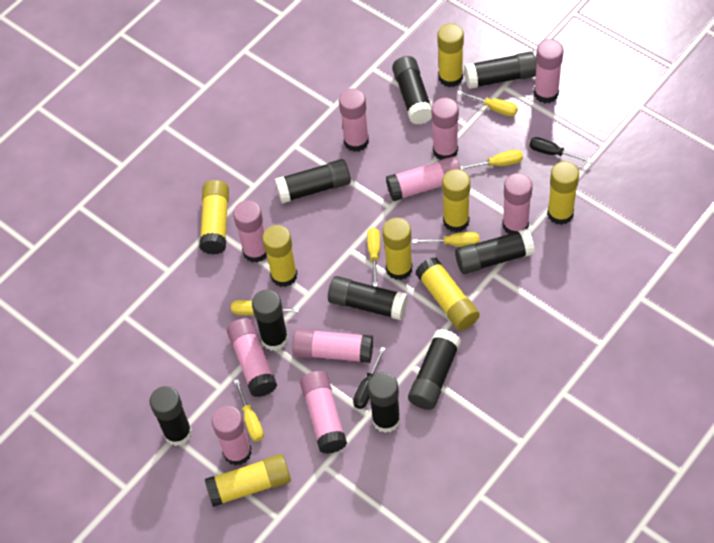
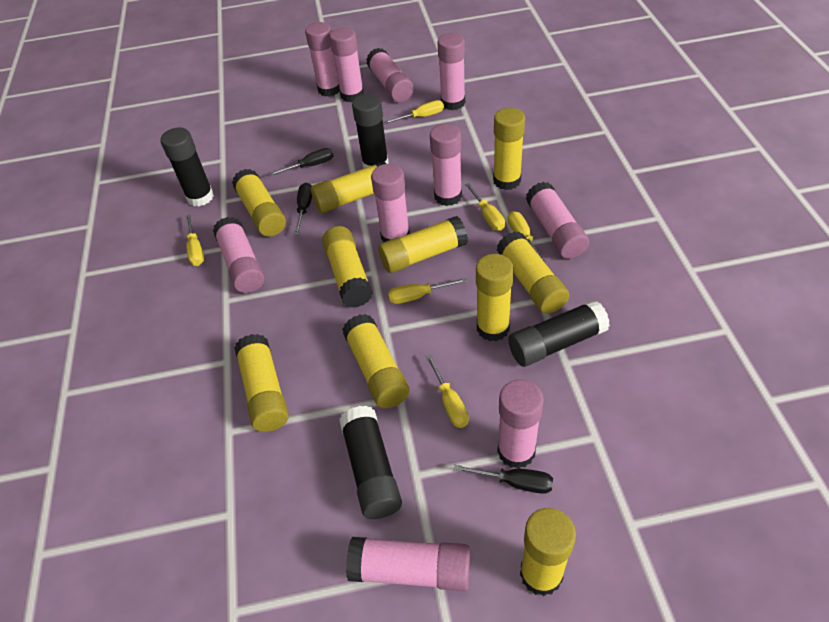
black glue stick: [149,386,192,446] [252,290,288,351] [275,159,351,204] [328,276,408,320] [368,372,400,433] [392,56,432,124] [408,329,461,410] [455,229,535,274] [464,52,537,89] = 9 -> [160,127,214,206] [339,406,402,519] [352,94,389,168] [508,300,610,367] = 4
black screwdriver: [353,347,386,409] [529,137,592,163] = 2 -> [269,148,333,176] [294,183,312,235] [454,465,553,494] = 3
yellow glue stick: [199,180,229,255] [205,454,291,507] [262,225,297,287] [382,218,413,280] [416,257,480,330] [437,23,464,87] [442,169,470,232] [547,161,579,225] = 8 -> [232,169,286,237] [234,334,289,432] [311,161,386,213] [322,226,373,308] [342,314,410,409] [378,216,468,273] [476,254,514,341] [493,108,525,190] [497,231,569,314] [520,508,576,596] = 10

